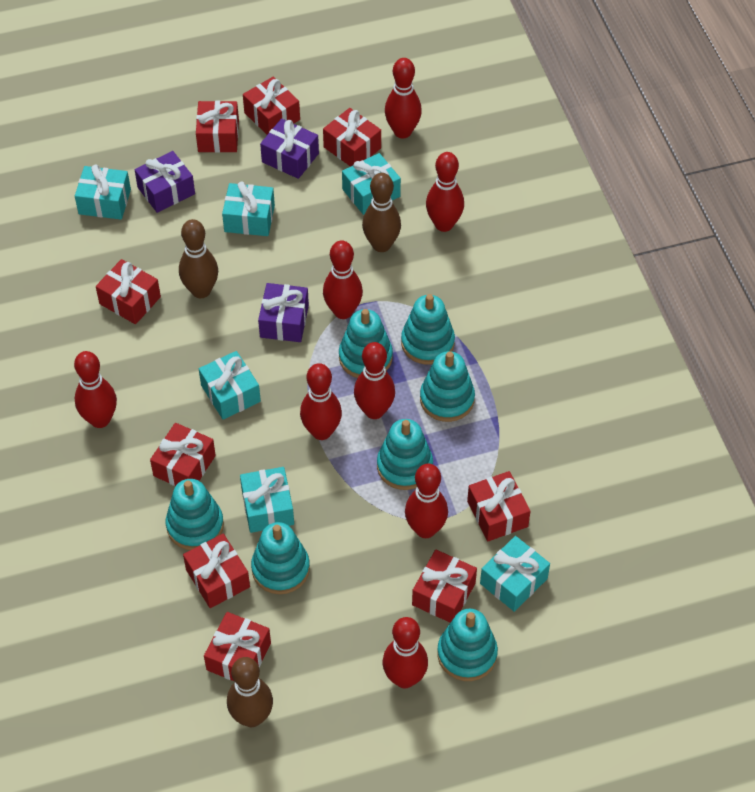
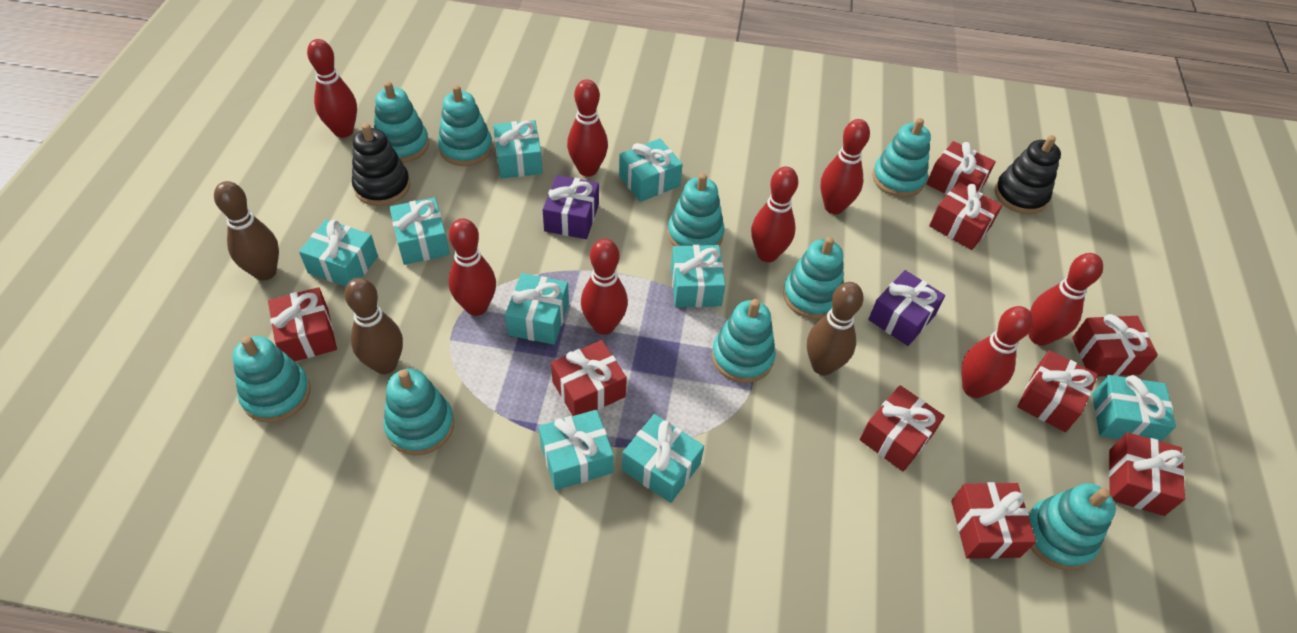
black stacking toy: none = 0 -> [352,123,410,206] [994,135,1061,214] = 2
purple gift: [135,151,195,213] [258,283,309,342] [260,119,319,179] = 3 -> [543,175,599,239] [868,270,945,346] = 2
turquoise gift: [75,164,131,220] [199,351,261,420] [222,181,275,236] [240,467,294,533] [342,153,401,215] [480,536,550,612] = 6 -> [299,219,378,287] [390,197,450,265] [493,120,543,179] [505,273,569,345] [539,410,614,490] [619,138,683,202] [622,414,704,503] [671,245,725,307] [1092,375,1176,441] = 9
turquoise stacking toy: [166,479,224,550] [251,522,310,594] [339,309,393,378] [377,419,433,490] [401,294,455,365] [420,351,475,422] [437,609,498,681] = 7 -> [232,336,311,423] [374,81,429,163] [384,369,454,456] [438,85,493,166] [667,173,724,246] [712,299,776,383] [783,237,844,319] [872,118,931,198] [1028,483,1116,570] = 9

